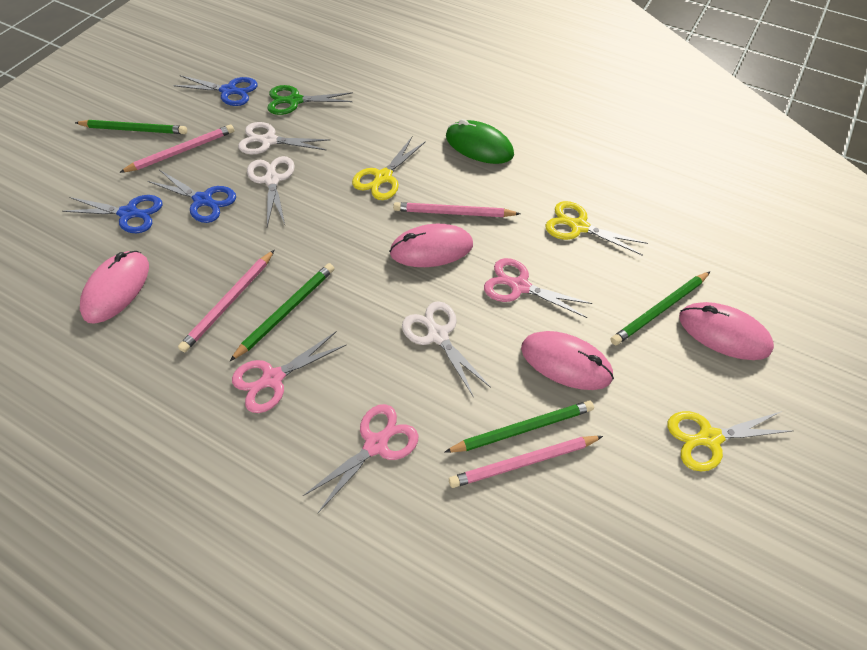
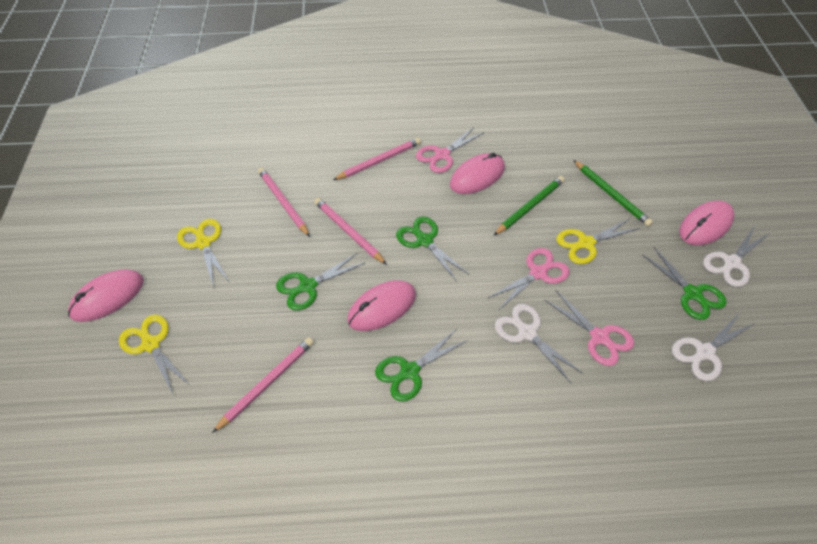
blue scissors: [62,195,162,233] [148,170,236,223] [173,75,258,106] = 3 -> none = 0
green mouse: [446,119,514,164] = 1 -> none = 0
green pencil: [75,120,187,134] [230,263,334,361] [444,400,594,453] [610,272,710,345] = 4 -> [493,176,565,236] [573,160,653,227] = 2
green scissors: [267,85,353,115] = 1 -> [276,253,365,311] [375,329,468,401] [396,216,469,282] [642,247,727,320] = 4

